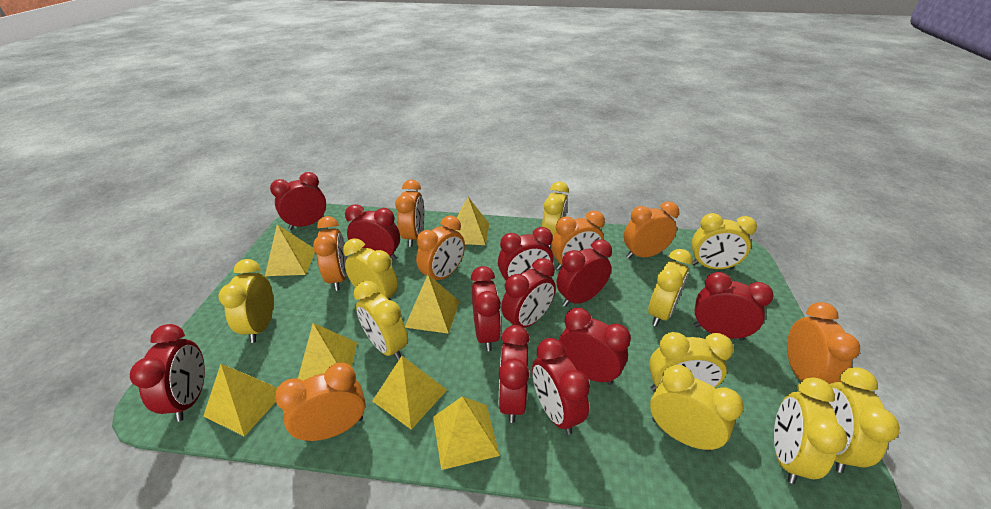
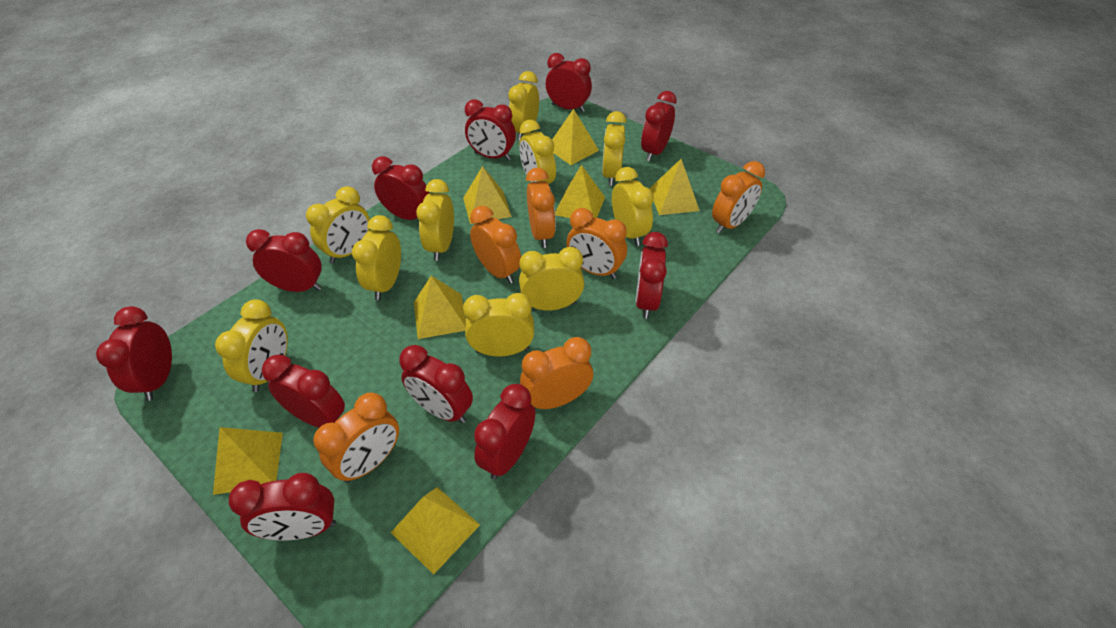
orange clock: [275,363,365,441] [313,216,347,291] [395,180,424,247] [416,215,465,280] [551,211,605,270] [624,202,679,258] [787,302,860,384] = 7 -> [313,393,399,483] [470,206,521,284] [520,337,593,409] [526,168,556,248] [566,208,627,279] [712,161,765,234] = 6

